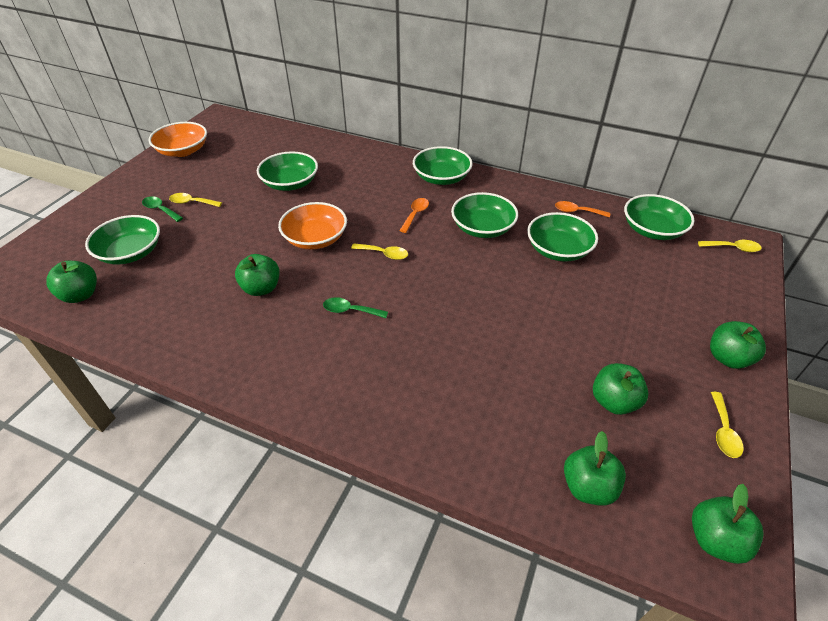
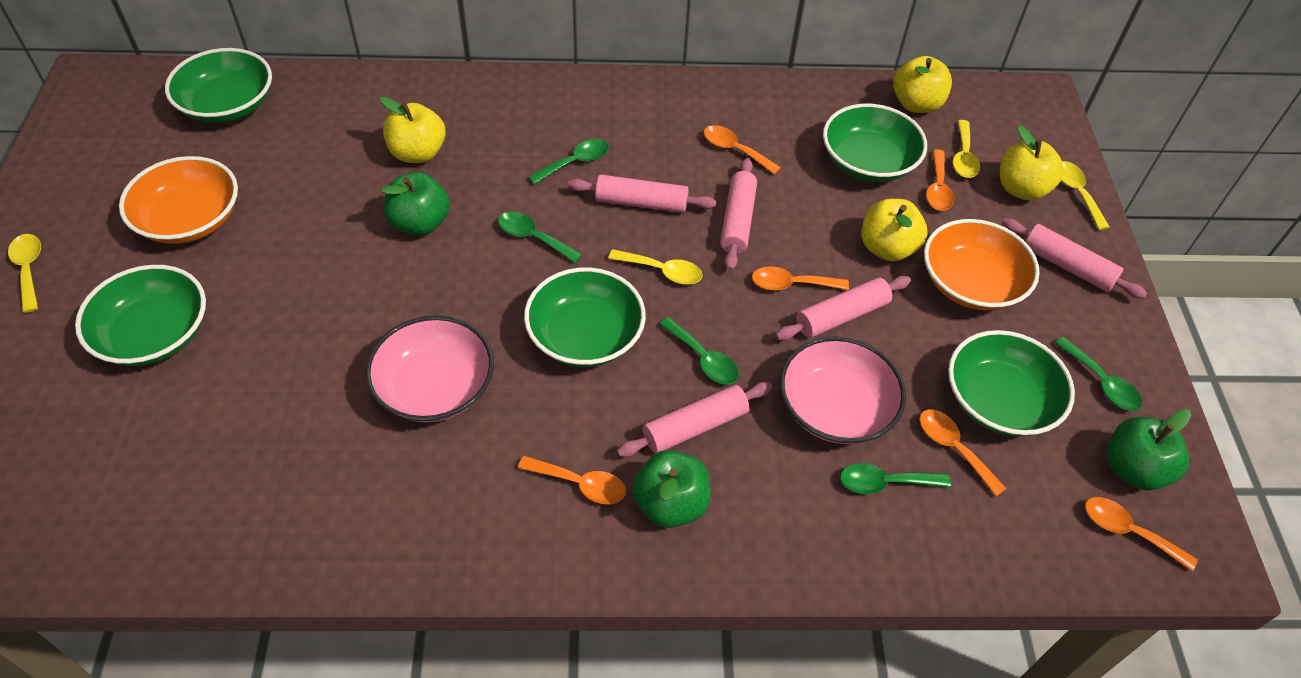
green apple: [46,261,97,303] [235,254,280,296] [564,431,626,506] [593,363,649,415] [692,484,764,564] [710,321,766,369] = 6 -> [381,172,450,236] [632,450,711,528] [1107,409,1191,491] = 3
green bowl: [85,215,160,265] [257,151,318,191] [413,146,473,185] [451,192,518,238] [527,212,598,262] [624,194,694,240] = 6 -> [75,265,206,366] [165,48,272,123] [524,268,646,367] [823,104,927,182] [948,330,1075,436] = 5
green spoon: [142,196,183,222] [323,297,388,318] = 2 -> [498,212,583,263] [528,139,609,185] [659,317,739,385] [840,463,951,494] [1055,337,1142,411] = 5
orange spoon: [399,198,429,233] [555,201,610,218] = 2 -> [518,456,626,504] [704,125,781,175] [752,266,849,290] [919,410,1007,496] [926,149,954,211] [1085,497,1198,571] = 6
pink bowl: none = 0 -> [365,315,494,423] [780,336,906,444] = 2
pink rolling pin: none = 0 -> [568,175,716,213] [617,382,772,457] [720,158,757,271] [775,276,911,341] [1002,218,1147,299] = 5
yellow apple: none = 0 -> [380,97,446,163] [861,199,928,261] [893,56,952,113] [1000,126,1064,201] = 4

